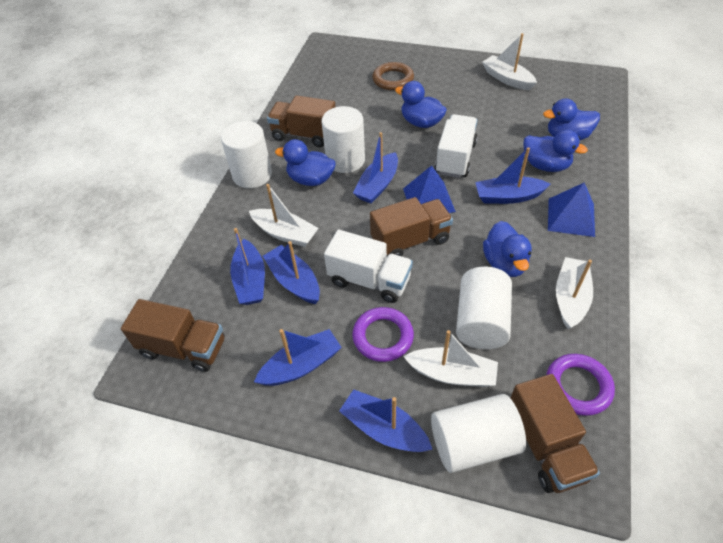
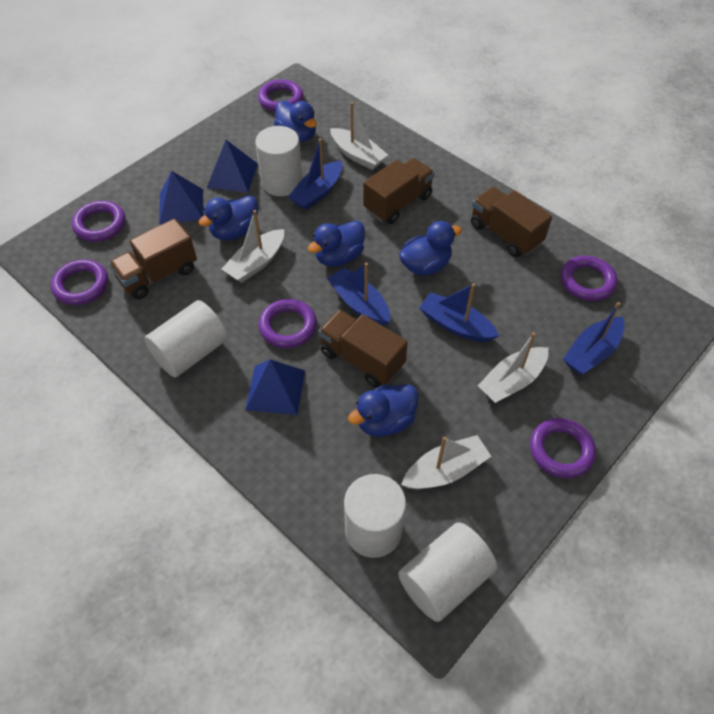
blue boat: [230,228,265,305] [254,329,342,386] [263,241,320,304] [339,389,433,452] [353,132,398,203] [475,147,550,204] = 6 -> [288,138,342,210] [327,263,390,326] [419,283,499,342] [563,302,625,375] = 4
blue pyramid: [403,165,456,213] [548,183,595,237] = 2 -> [159,171,204,224] [207,140,258,192] [245,359,305,415] = 3
brown ring: [372,62,414,90] = 1 -> none = 0
purple ring: [352,307,414,362] [546,354,615,416] = 2 -> [51,259,108,305] [72,201,125,242] [258,79,303,112] [258,299,317,348] [530,418,596,478] [561,256,618,301] = 6
white truck: [324,230,413,303] [434,114,478,178] = 2 -> none = 0

